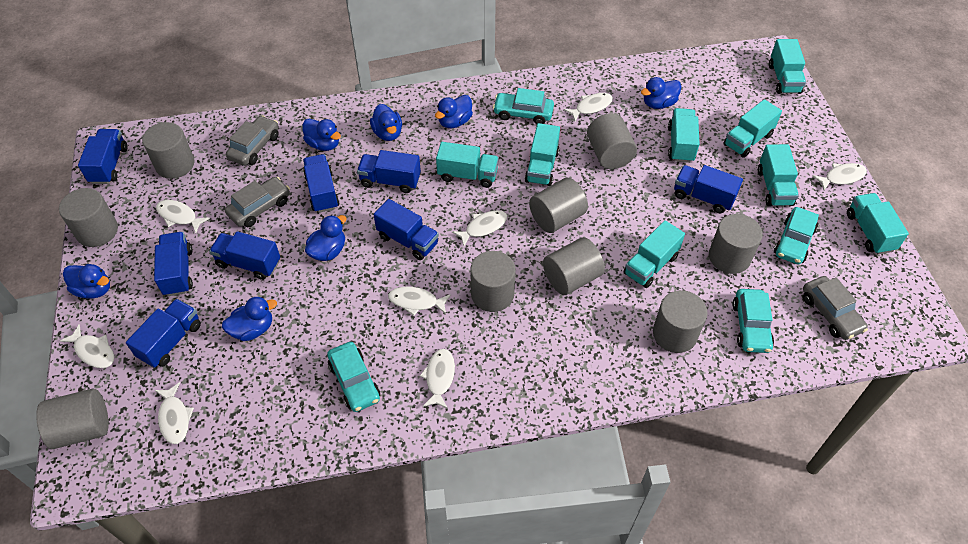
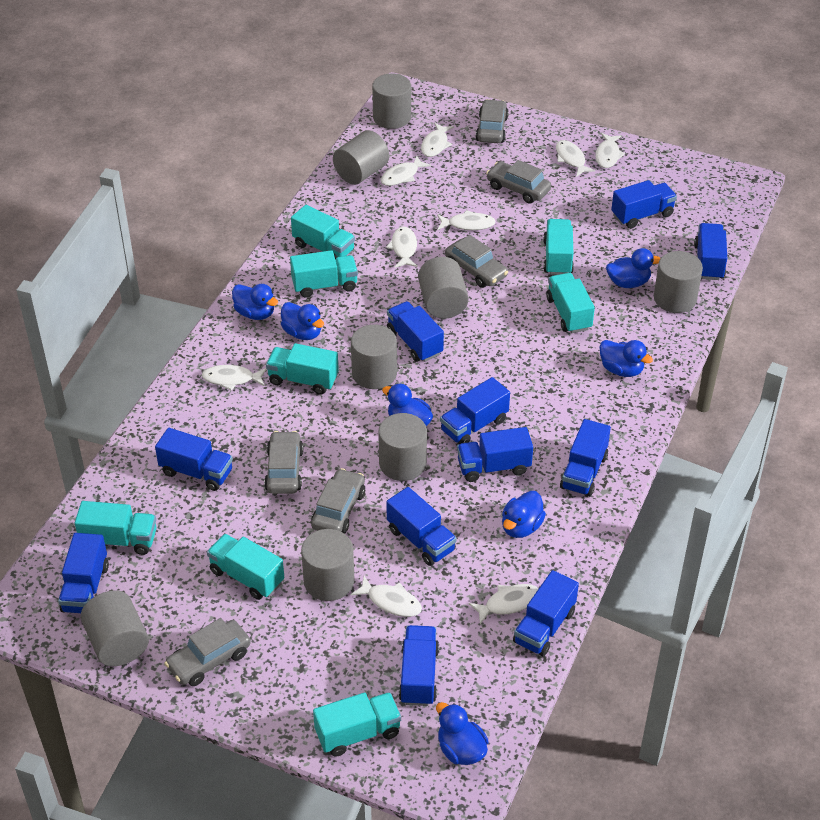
blue truck: [78,129,128,184] [126,299,201,368] [154,232,193,296] [209,231,280,280] [303,154,339,213] [357,150,421,193] [374,199,439,260] [674,165,743,213] = 8 -> [58,533,109,613] [155,428,233,491] [386,487,457,566] [387,301,444,362] [399,625,439,706] [440,377,510,444] [457,427,533,482] [513,570,579,657] [560,419,611,497] [611,180,677,229] [694,223,727,280] = 11
grey car: [225,177,290,227] [226,115,279,166] [803,276,868,340] = 3 -> [164,618,251,686] [264,431,304,494] [311,468,365,534] [445,235,508,288] [476,99,509,143] [486,160,551,204] = 6
grey cylinder: [36,389,109,449] [59,188,118,247] [142,122,195,179] [470,251,516,312] [529,178,588,233] [543,237,605,295] [587,113,637,169] [653,290,708,353] [709,214,763,274] = 9 -> [81,590,149,666] [301,529,355,601] [333,130,389,185] [351,324,397,389] [372,74,411,129] [378,413,427,481] [418,257,469,319] [654,251,703,313] = 8
turquoise car: [327,342,380,412] [493,88,554,124] [732,289,774,353] [774,207,819,264] = 4 -> none = 0
white fish: [60,324,114,368] [155,382,194,444] [156,200,210,233] [388,287,451,316] [420,349,455,409] [452,210,507,246] [564,93,613,121] [812,163,867,190] = 8 -> [202,365,267,391] [350,576,422,617] [380,156,431,186] [386,226,417,268] [421,123,454,157] [437,210,496,230] [468,584,539,624] [556,140,595,177] [595,133,625,168] = 9

